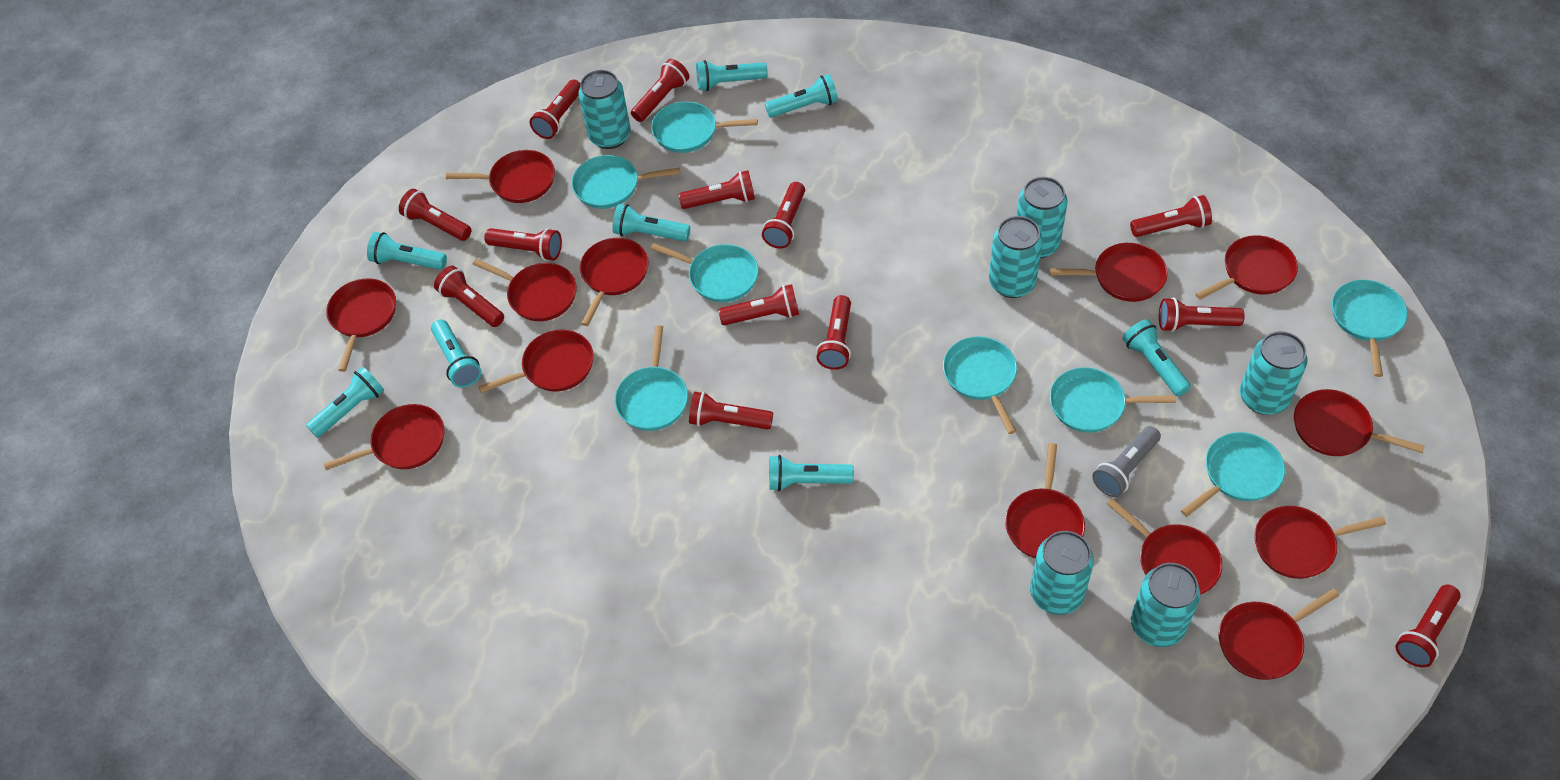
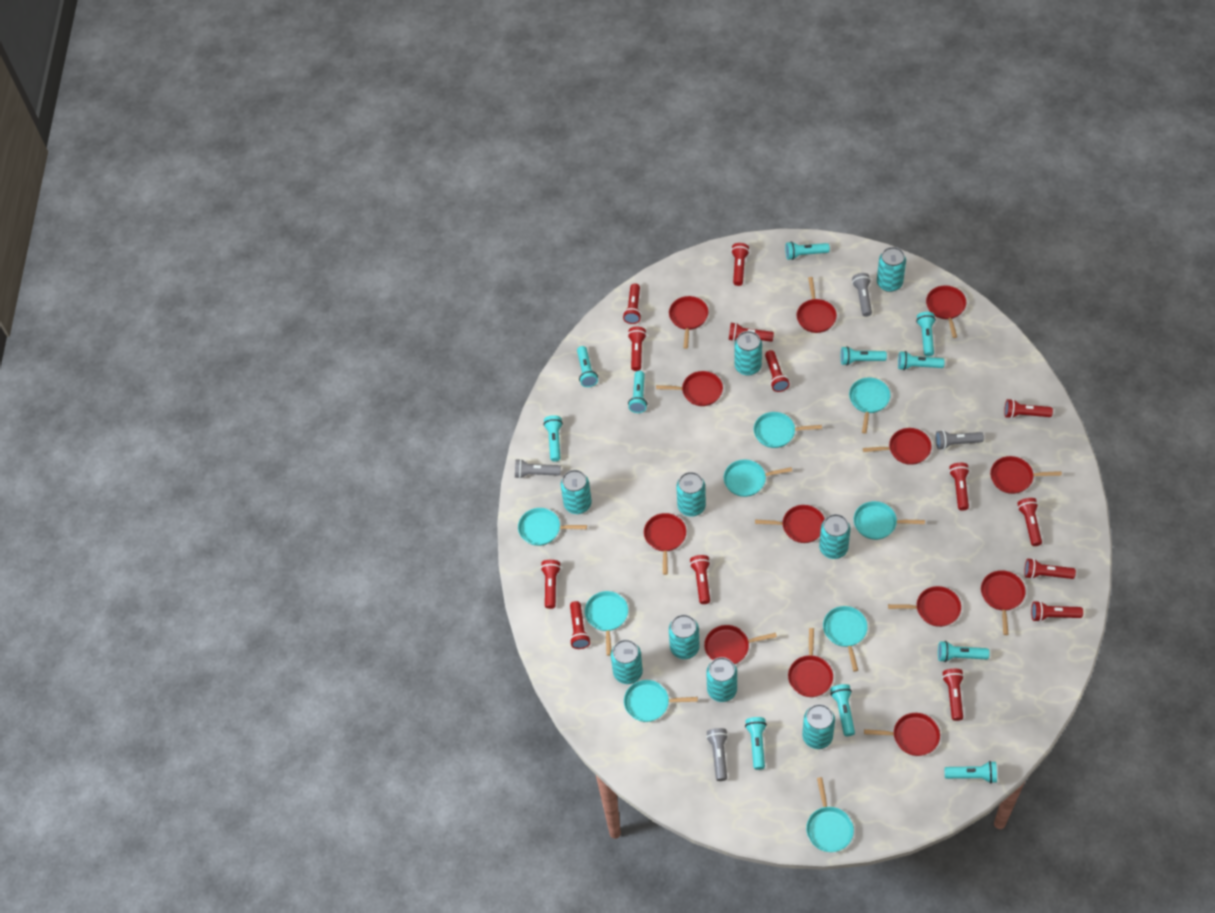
grey flashlight: [1092,426,1161,497] = 1 -> [515,459,561,479] [706,728,728,781] [852,273,872,317] [935,430,984,450] = 4
red flashlight: [399,189,471,241] [434,266,504,327] [484,228,562,261] [529,80,580,139] [631,59,690,122] [679,170,755,209] [689,392,773,429] [718,284,799,325] [762,182,805,248] [816,295,851,370] [1130,195,1212,237] [1159,297,1245,332] [1395,585,1461,668] = 13 -> [541,560,561,609] [570,601,590,649] [623,284,641,324] [628,327,647,371] [690,555,710,604] [729,323,774,342] [731,243,749,286] [765,350,790,392] [942,669,964,721] [949,463,970,511] [1004,399,1053,419] [1017,498,1042,546] [1024,558,1076,579] [1031,601,1083,622] = 14
turquoise can: [578,70,631,149] [989,216,1043,298] [1016,177,1067,258] [1030,531,1094,615] [1131,563,1200,647] [1240,331,1307,415] = 6 -> [561,470,592,514] [611,639,643,684] [669,615,700,659] [676,472,706,517] [706,657,737,702] [734,331,762,376] [802,704,835,749] [819,514,851,559] [877,247,906,292] = 9
turquoise flashlight: [306,367,384,438] [367,232,447,270] [431,319,482,388] [612,204,690,241] [696,60,768,91] [765,74,838,118] [769,455,854,491] [1123,319,1191,396] = 8 -> [543,415,563,462] [577,346,598,387] [628,371,647,413] [745,717,767,770] [785,241,830,260] [830,684,855,736] [841,346,887,365] [898,351,945,370] [916,312,936,356] [938,641,990,662] [944,761,997,783] = 11
turquoise pan: [572,155,680,209] [615,325,688,431] [650,243,758,302] [651,101,758,153] [943,336,1017,434] [1050,367,1176,433] [1181,432,1285,517] [1332,280,1407,377] = 8 -> [518,508,587,546] [585,591,628,656] [624,680,698,722] [724,459,792,497] [754,412,822,448] [806,777,854,852] [823,606,868,672] [849,377,890,433] [854,501,925,540] = 9

